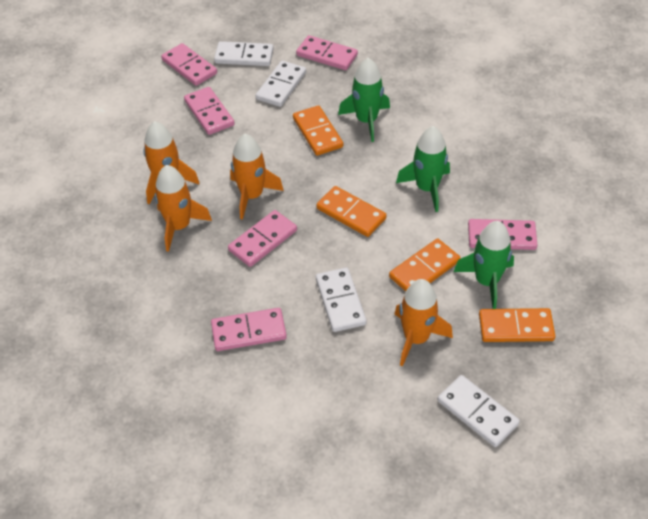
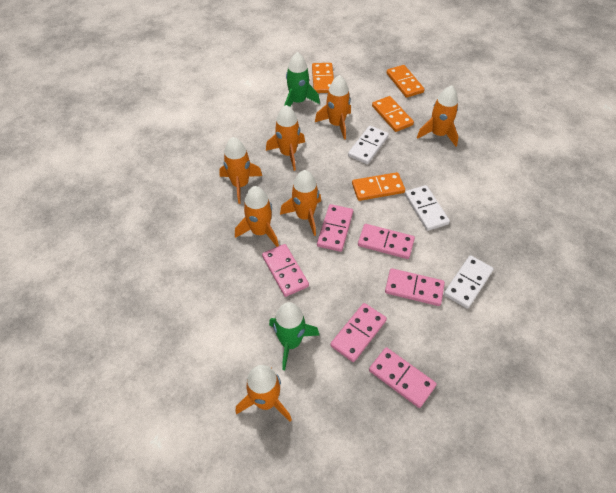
green rocket: [338,58,390,142] [396,126,450,212] [454,221,514,309] = 3 -> [269,302,319,370] [285,52,320,107] = 2
orange rocket: [143,121,199,204] [154,165,212,252] [230,134,284,220] [394,279,453,367] = 4 -> [219,137,262,204] [235,186,279,247] [236,365,292,422] [266,105,305,171] [280,170,321,236] [315,75,351,140] [417,85,458,147] = 7
white domino: [214,41,274,66] [256,61,306,107] [316,268,367,332] [437,375,520,447] = 4 -> [348,126,389,164] [405,185,450,231] [444,255,494,309] = 3

